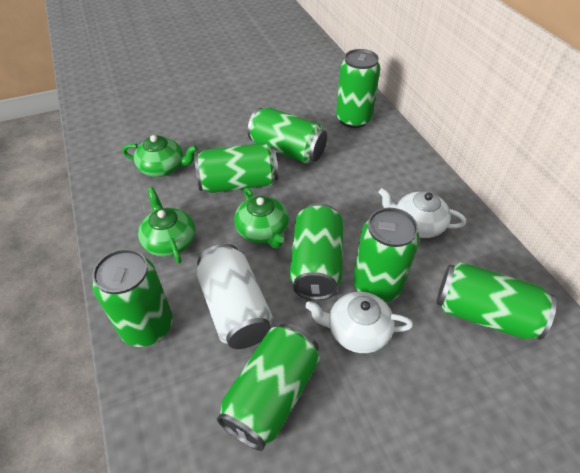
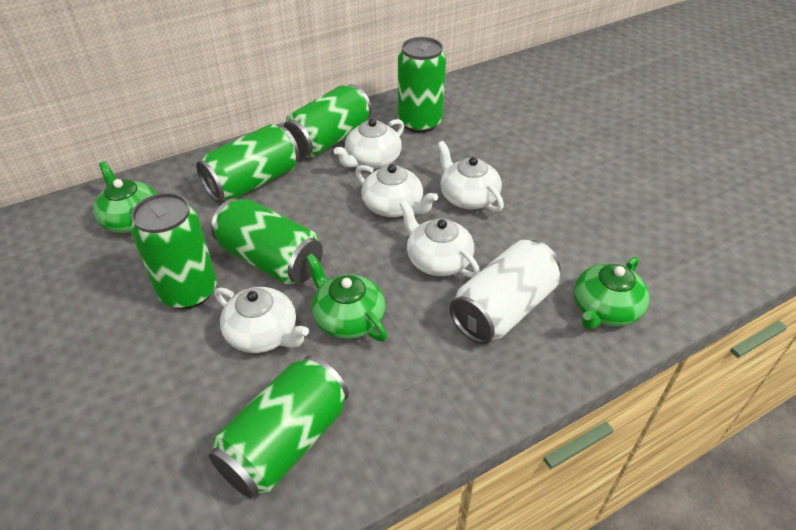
green can: [92,249,173,347] [194,143,278,193] [217,323,320,451] [247,107,327,164] [290,203,343,300] [336,49,381,128] [353,208,420,302] [436,262,557,340] = 8 -> [131,193,217,309] [196,124,299,202] [209,356,349,498] [211,198,323,285] [283,84,372,158] [398,37,446,133] = 6
white teapot: [305,292,413,353] [378,188,466,238] = 2 -> [214,287,309,353] [334,119,404,169] [355,164,438,217] [400,200,480,278] [438,141,504,212] = 5

